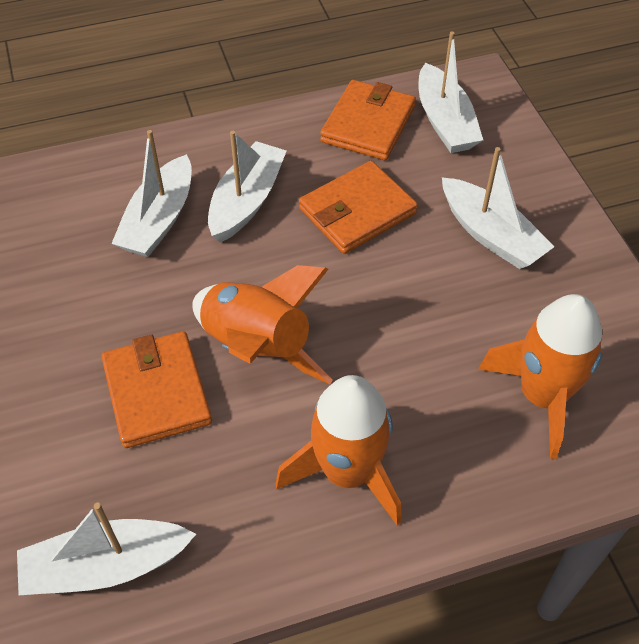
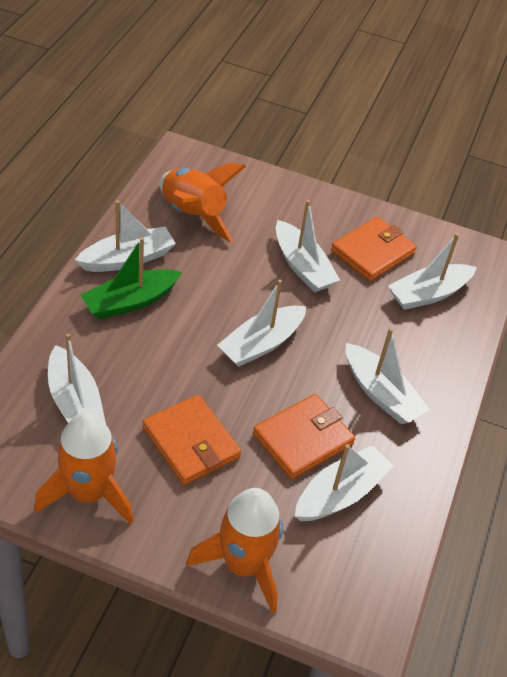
green boat: none = 0 -> [81,237,182,319] = 1
white boat: [17,503,196,595] [111,130,192,257] [208,131,286,242] [419,32,483,153] [442,147,554,269] = 5 -> [48,334,106,424] [75,200,176,272] [217,279,306,367] [276,200,340,292] [295,444,394,521] [346,328,430,424] [388,233,477,310] = 7

